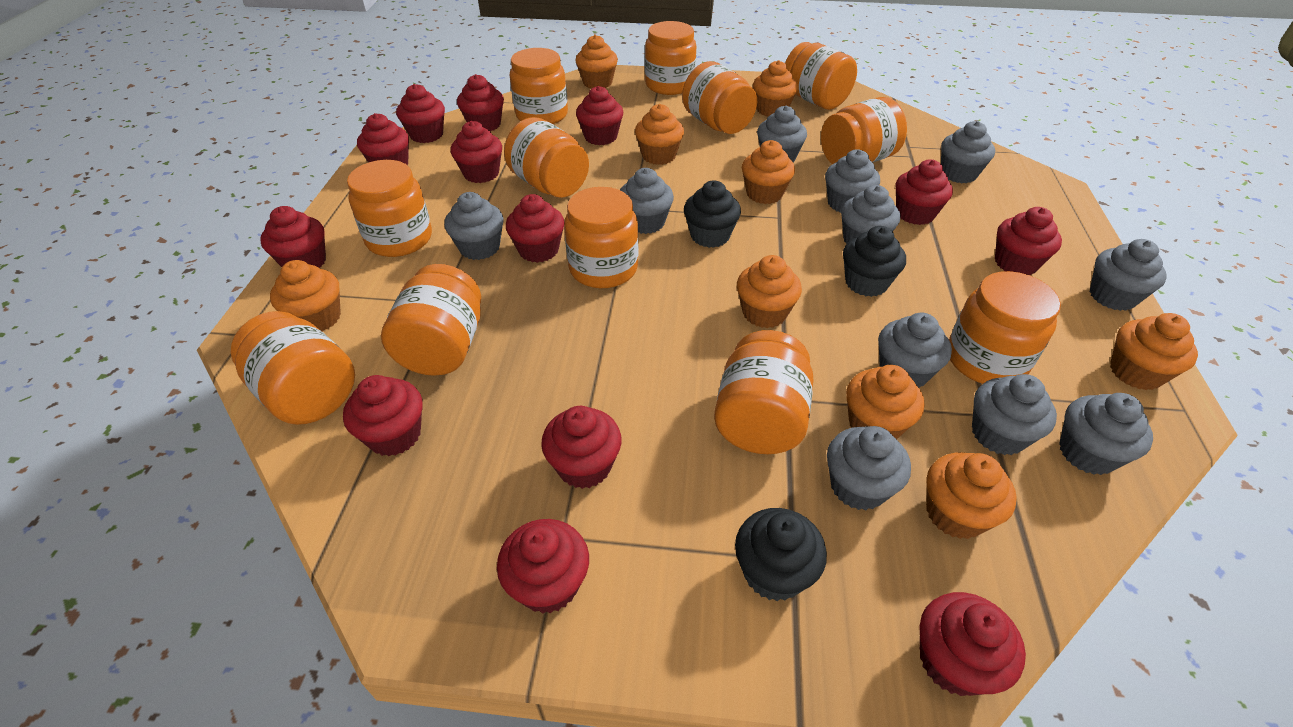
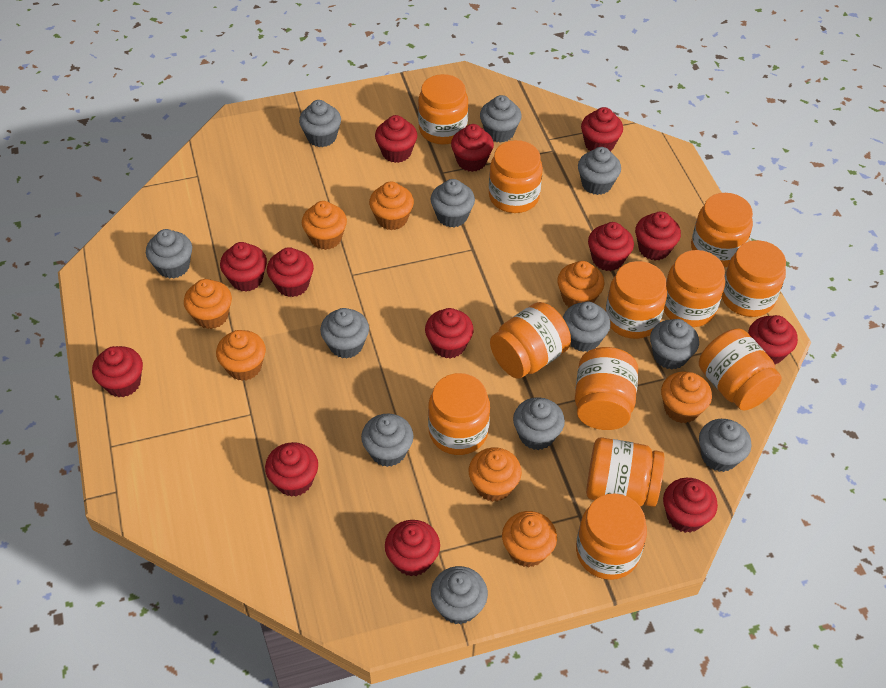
black cupcake: [684,180,741,248] [735,508,827,601] [843,226,906,297] = 3 -> none = 0
grey cupcake: [444,192,504,260] [620,168,674,234] [757,106,807,162] [825,150,880,213] [827,426,911,510] [841,185,900,244] [878,313,952,388] [941,121,995,183] [972,374,1057,455] [1059,393,1153,475] [1090,239,1167,311] = 11 -> [146,229,192,279] [299,100,341,147] [320,308,369,359] [361,413,414,467] [431,179,475,227] [431,566,488,624] [480,95,522,143] [513,397,565,450] [563,301,611,352] [578,147,621,195] [650,319,699,370] [699,419,752,472] = 12
orange cupcake: [270,260,341,332] [575,35,618,89] [635,104,684,165] [737,255,802,328] [742,140,795,204] [753,60,798,116] [846,365,924,439] [926,453,1017,539] [1110,313,1198,390] = 9 -> [184,279,232,329] [216,330,266,381] [302,201,347,250] [369,181,414,230] [469,447,522,502] [502,511,557,568] [557,261,605,307] [661,372,712,423] = 8

